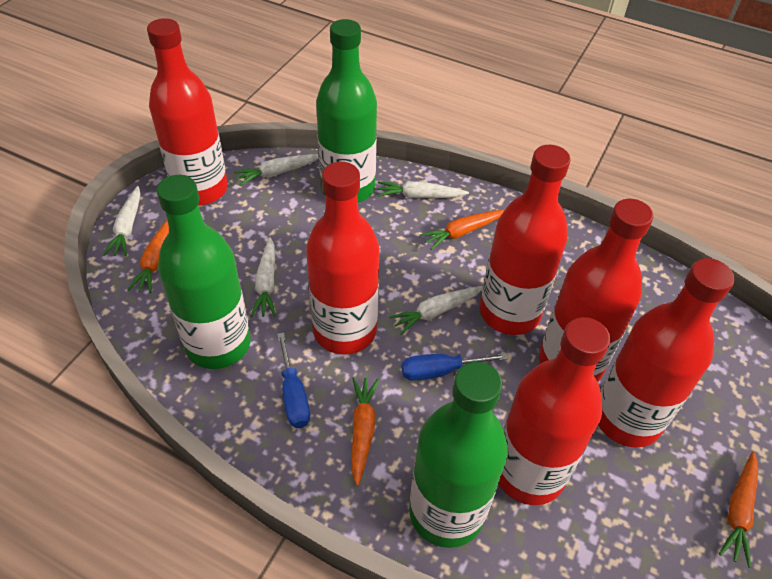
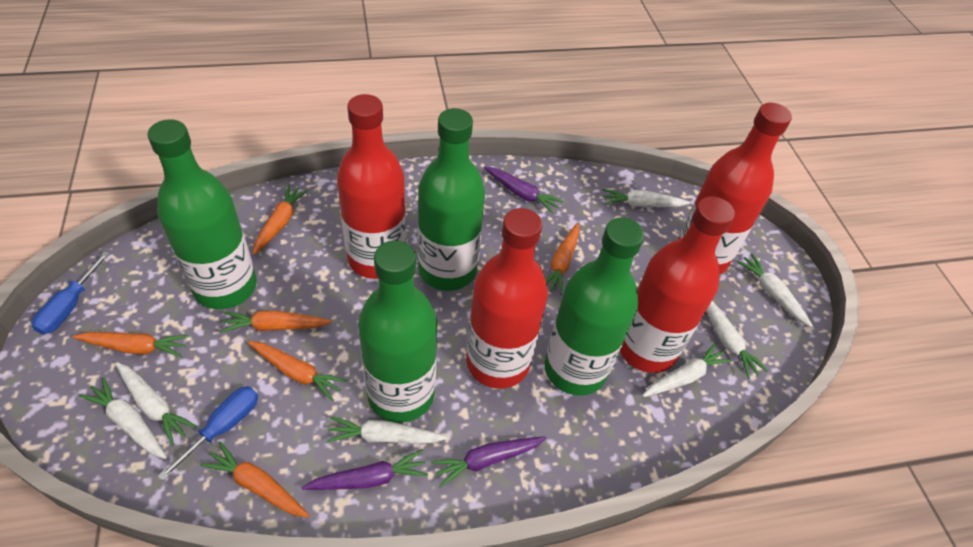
green bottle: [156,175,251,369] [316,19,377,203] [409,362,508,548] = 3 -> [147,119,257,309] [358,240,437,423] [418,108,485,291] [545,217,644,396] = 4
orange carrot: [127,220,169,293] [352,377,379,486] [420,210,505,250] [719,452,758,568] = 4 -> [72,332,189,358] [200,442,310,518] [220,311,332,333] [247,341,347,401] [253,184,309,255] [546,223,580,295] = 6
purple carrot: none = 0 -> [302,449,428,490] [431,436,546,488] [484,166,563,214] = 3
red bottle: [147,18,228,205] [306,162,380,355] [480,145,570,335] [499,317,610,505] [539,199,654,382] [598,258,735,448] = 6 -> [337,94,406,279] [466,208,548,389] [620,196,735,373] [678,103,792,275] = 4
white carrot: [103,186,141,256] [234,154,319,186] [251,237,276,317] [377,181,469,198] [389,286,483,335] = 5 -> [79,377,167,459] [115,362,196,446] [327,416,447,443] [602,189,691,207] [642,342,732,397] [706,301,768,379] [737,253,814,328] = 7

